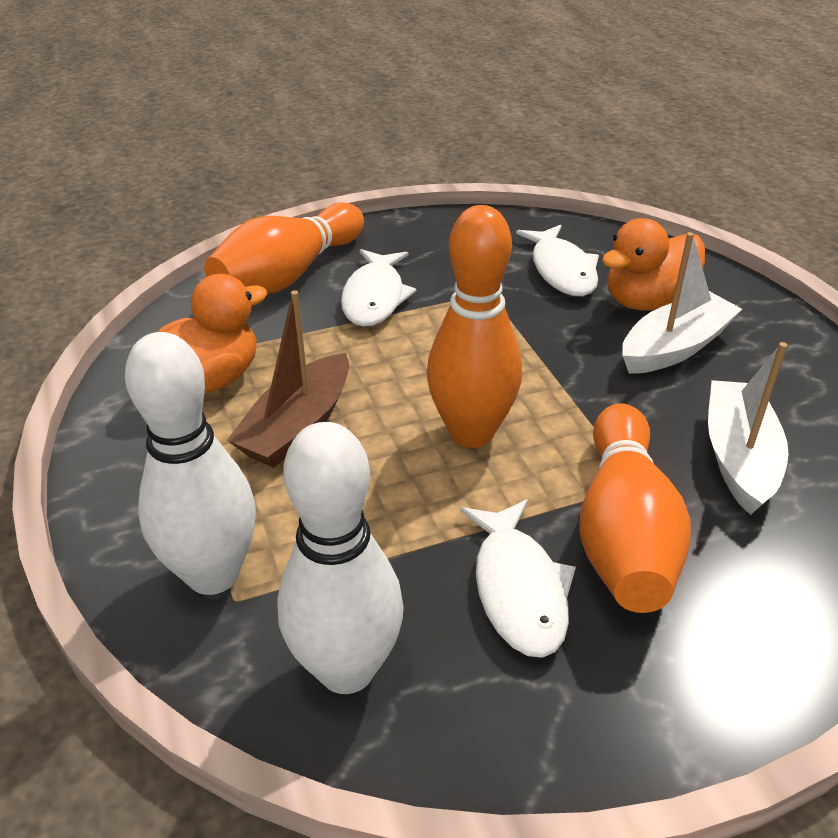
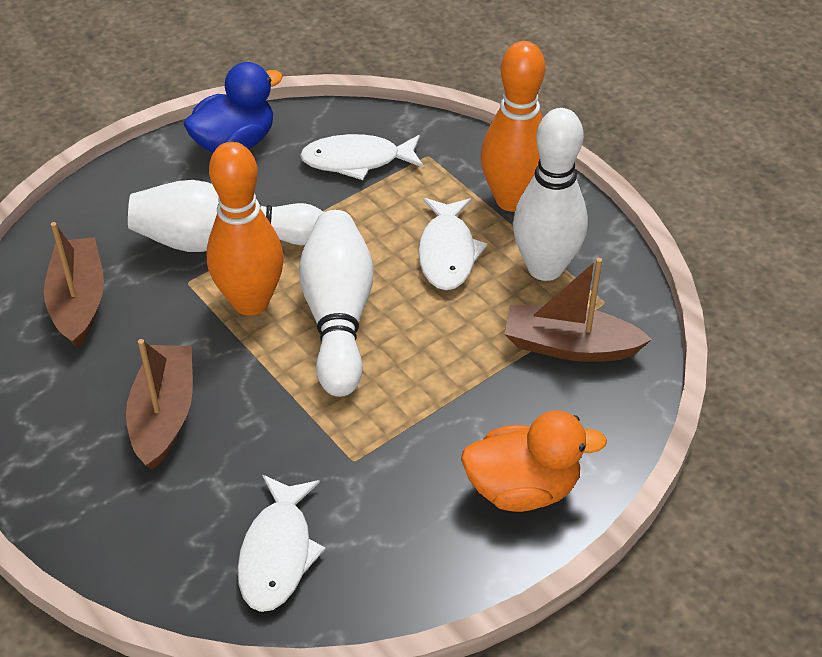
blue duck: none = 0 -> [184,62,283,153] = 1
brown boat: [227,290,349,468] = 1 -> [44,222,104,348] [126,339,193,470] [504,258,652,362] = 3
orange bowling pin: [204,202,364,294] [427,205,522,448] [579,403,691,613] = 3 -> [207,142,283,315] [481,41,545,212] = 2
orange duck: [158,274,268,394] [602,218,705,311] = 2 -> [461,410,607,512] = 1
white boat: [622,232,742,374] [708,342,789,515] = 2 -> none = 0
white bowling pin: [125,332,256,595] [277,422,404,694] = 2 -> [128,180,323,252] [299,210,374,397] [513,108,588,281] = 3

